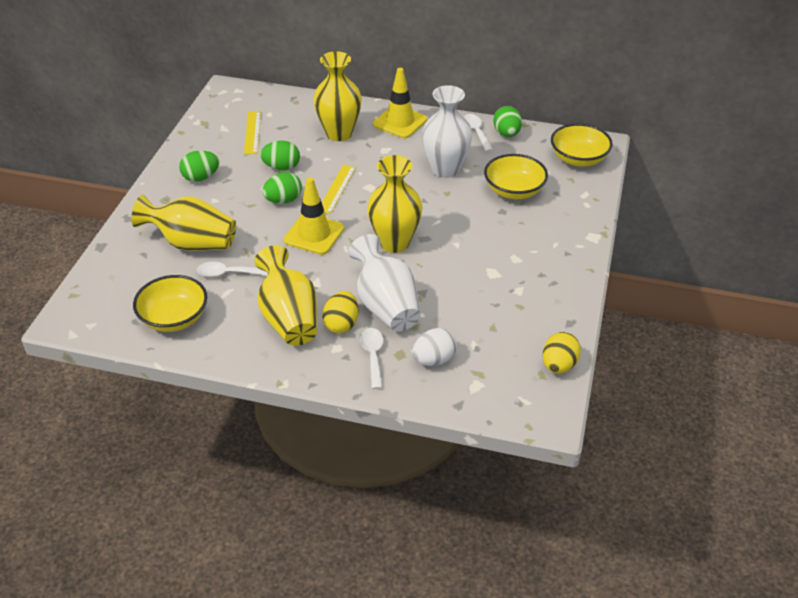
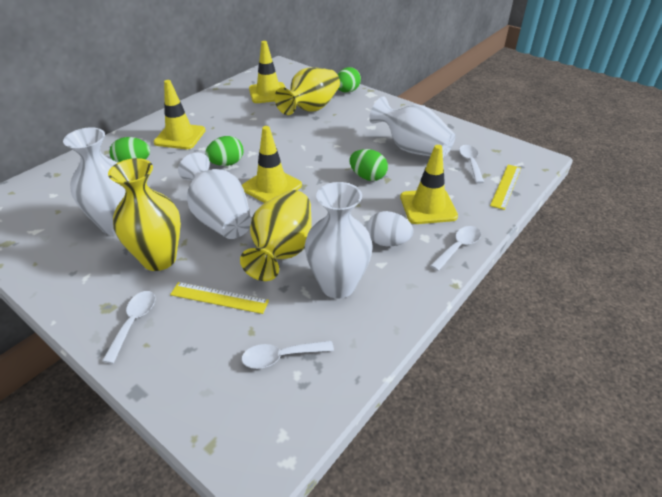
white spoon: [197,262,268,277] [360,328,383,389] [464,114,493,152] = 3 -> [102,291,155,364] [241,341,334,369] [430,226,481,271] [459,145,484,184] = 4
white vase: [348,234,421,331] [422,85,473,178] = 2 -> [63,127,125,235] [178,153,252,239] [305,182,373,299] [369,96,456,158] = 4
yellow bowl: [133,275,207,332] [484,154,548,199] [551,123,613,166] = 3 -> none = 0
yellow egg: [322,291,359,333] [543,332,581,374] = 2 -> none = 0
yellow traffic cone: [283,177,344,255] [373,68,427,138] = 2 -> [153,80,206,149] [242,126,302,203] [249,41,286,103] [400,145,458,224] = 4
yellow vase: [132,195,236,251] [254,245,317,346] [313,51,362,141] [367,155,422,253] = 4 -> [108,158,181,271] [240,190,312,281] [275,67,340,115] = 3

